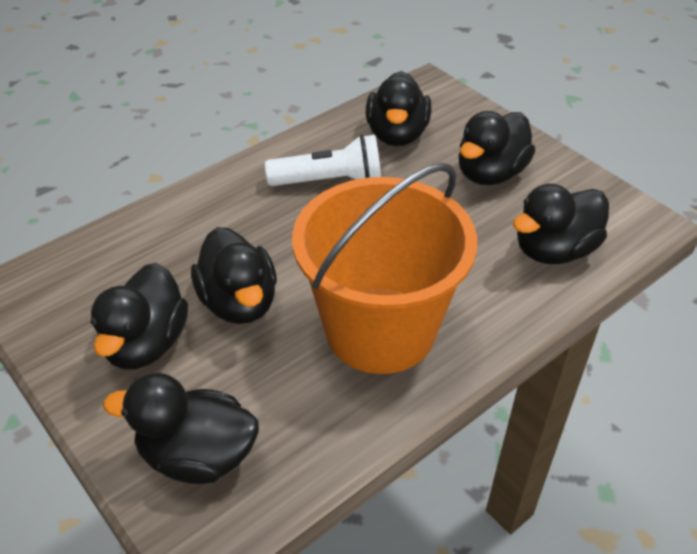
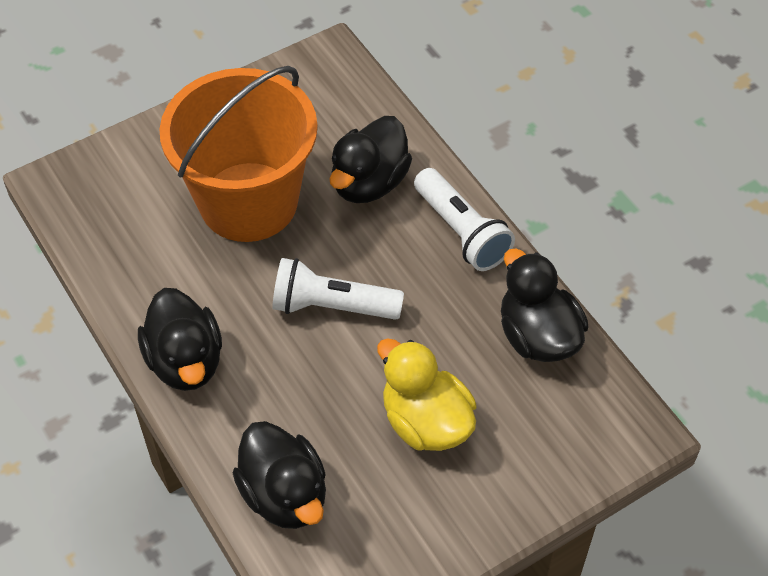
black duck: [91,263,188,369] [103,373,259,484] [191,227,277,324] [366,71,432,146] [458,111,535,185] [513,184,609,264] = 6 -> [138,288,222,391] [233,421,326,529] [329,116,412,203] [501,248,589,362] = 4
white flashlight: [265,134,381,186] = 1 -> [272,258,404,320] [414,168,515,271] = 2
yellow duck: none = 0 -> [377,338,476,451] = 1

